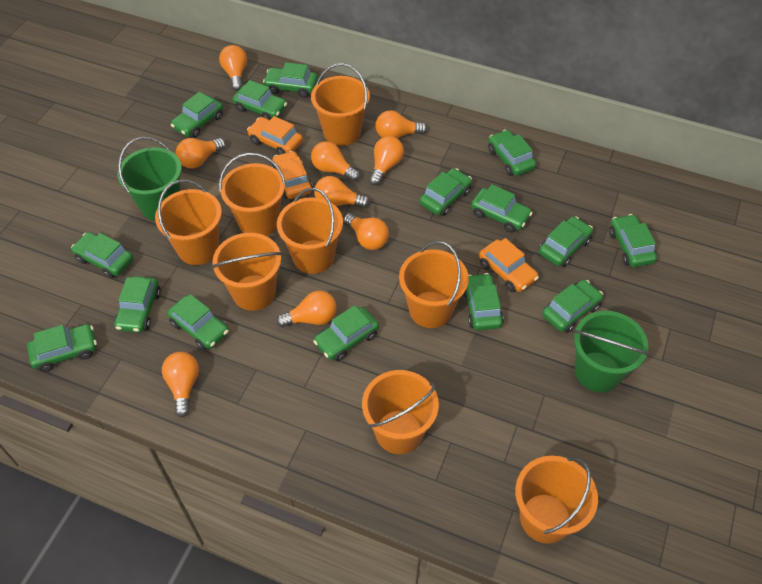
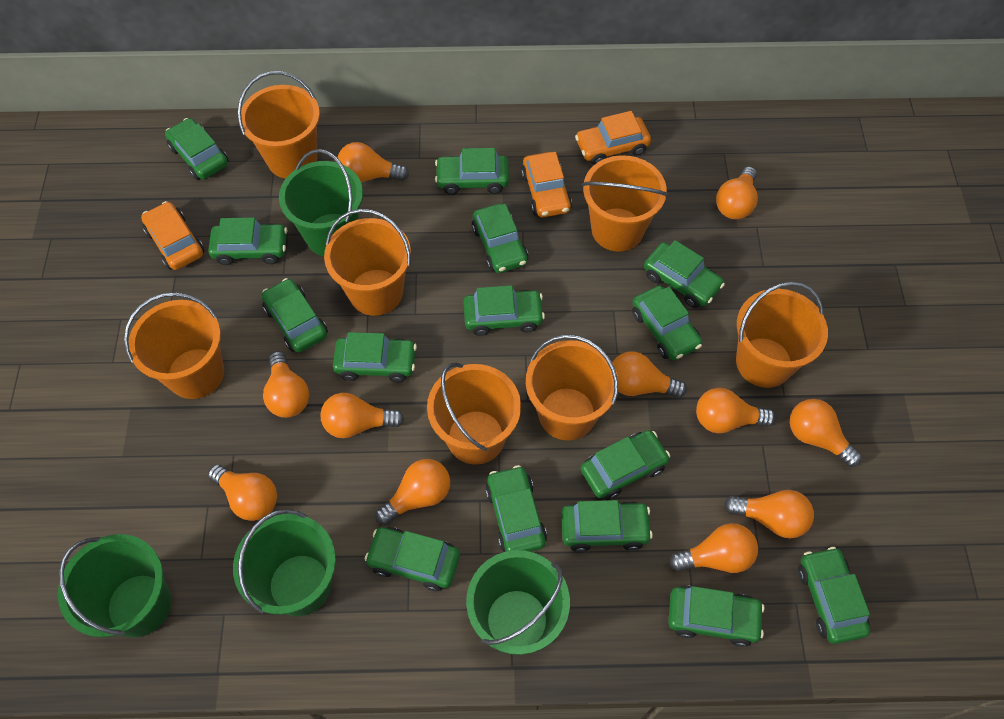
green bucket: [117,137,182,221] [573,311,649,392] = 2 -> [58,534,172,637] [233,509,336,616] [279,149,363,256] [466,550,570,655] = 4
orange bucket: [155,180,222,265] [212,233,282,311] [219,153,286,236] [277,188,343,274] [311,63,370,146] [362,370,439,454] [399,241,469,328] [515,456,598,544] = 8 -> [124,292,224,399] [238,71,320,179] [324,209,411,316] [427,363,521,465] [526,334,618,440] [582,155,668,252] [736,281,828,388] = 7
orange light bulb: [162,352,199,418] [176,138,226,168] [219,45,247,91] [276,291,337,327] [311,141,360,181] [314,176,370,208] [344,213,389,250] [369,136,404,185] [376,110,427,138] = 9 -> [208,464,277,521] [263,351,309,418] [320,393,404,438] [337,142,409,182] [375,459,450,525] [612,351,687,398] [669,523,758,573] [696,388,775,433] [716,166,758,219] [724,490,814,539] [790,399,862,467] = 11

